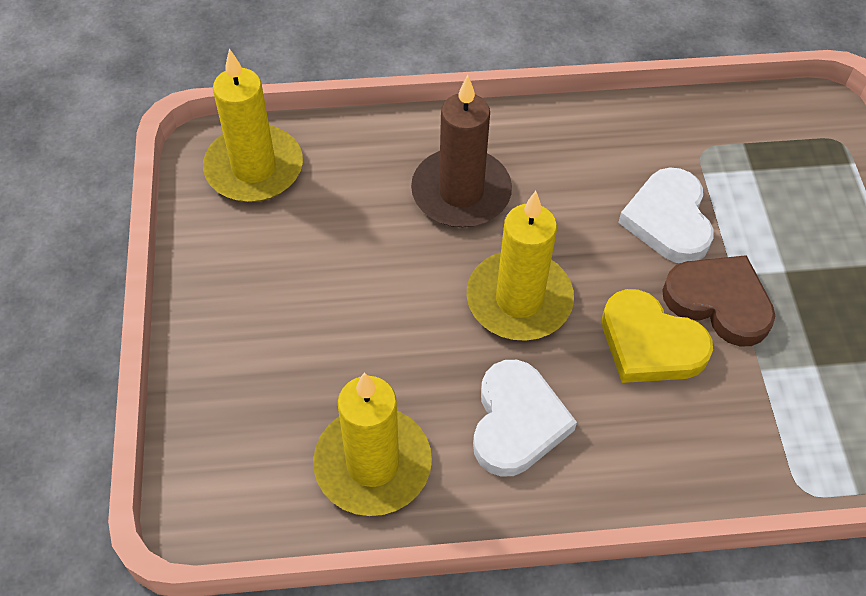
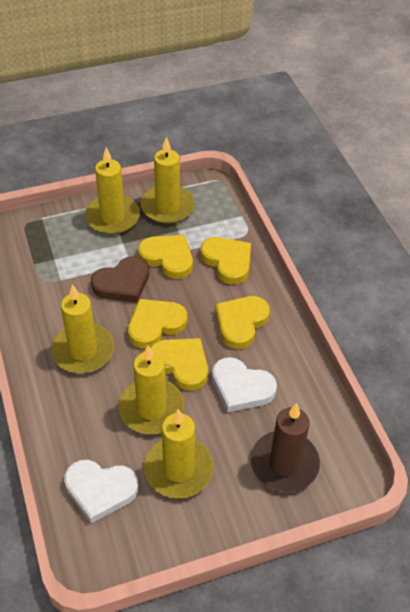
yellow candle: [203,49,303,202] [313,372,432,516] [467,191,574,341] = 3 -> [51,284,114,373] [85,148,140,234] [118,345,185,434] [141,137,195,224] [144,409,214,498] = 5
yellow heart: [602,289,713,383] = 1 -> [128,299,187,349] [138,235,193,279] [150,338,208,391] [201,237,251,284] [215,296,270,349] = 5

